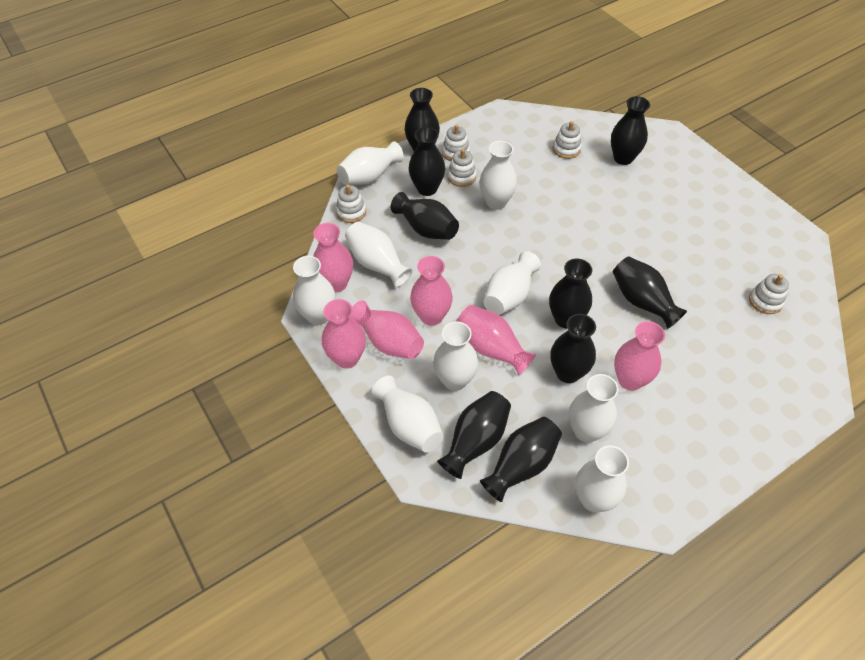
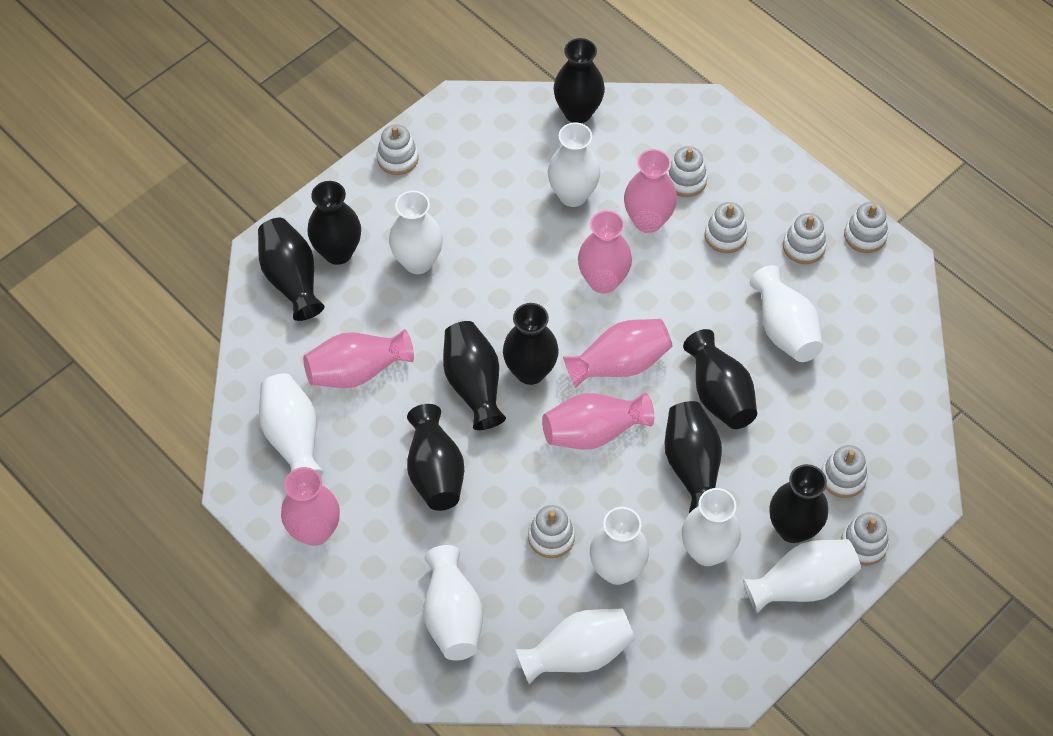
white stacking toy: [336,185,366,223] [442,124,470,161] [448,149,477,187] [553,121,582,159] [749,274,789,314] = 5 -> [377,124,419,175] [528,505,575,558] [667,146,708,197] [705,202,748,253] [783,213,827,264] [821,445,868,498] [841,512,889,566] [844,202,888,253] = 8

